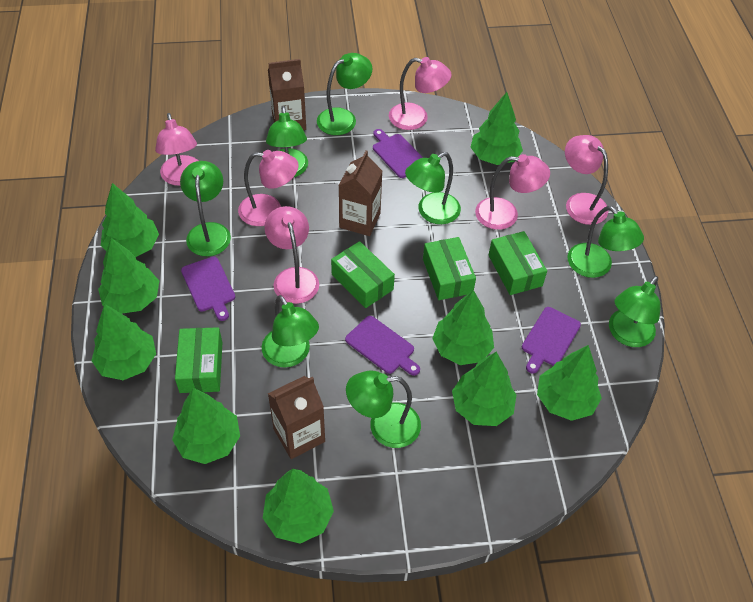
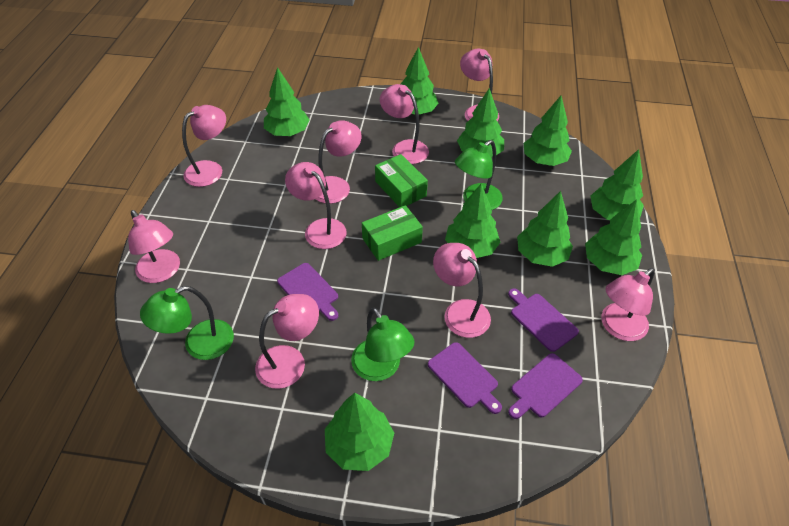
brown carton: [268,59,306,130] [268,376,325,459] [339,151,382,236] = 3 -> none = 0
green box: [175,327,222,393] [331,241,395,308] [423,237,476,300] [489,231,547,295] = 4 -> [362,205,423,261] [375,154,428,207] = 2
green lamp: [180,161,231,256] [262,295,319,367] [266,106,308,178] [317,53,372,135] [346,371,421,448] [405,152,461,224] [567,206,644,278] [609,276,661,347] = 8 -> [140,286,234,360] [351,307,414,381] [455,140,503,210] = 3
pink lamp: [155,113,198,186] [238,150,299,226] [264,206,319,304] [389,57,452,130] [475,154,550,230] [565,135,608,225] = 6 -> [128,210,180,283] [182,105,226,187] [255,294,319,389] [285,162,347,249] [316,120,362,204] [380,84,429,164] [433,243,491,338] [460,49,499,121] [601,268,655,341] = 9

